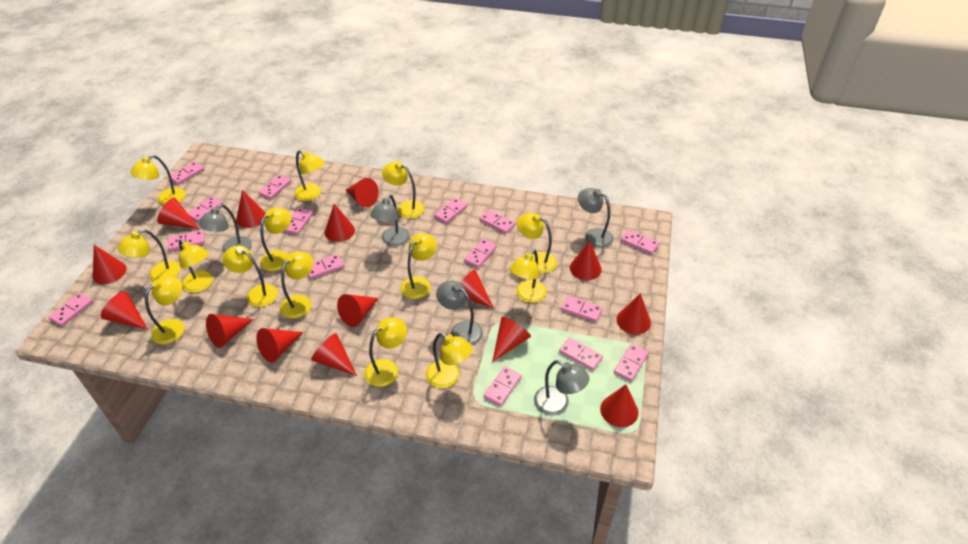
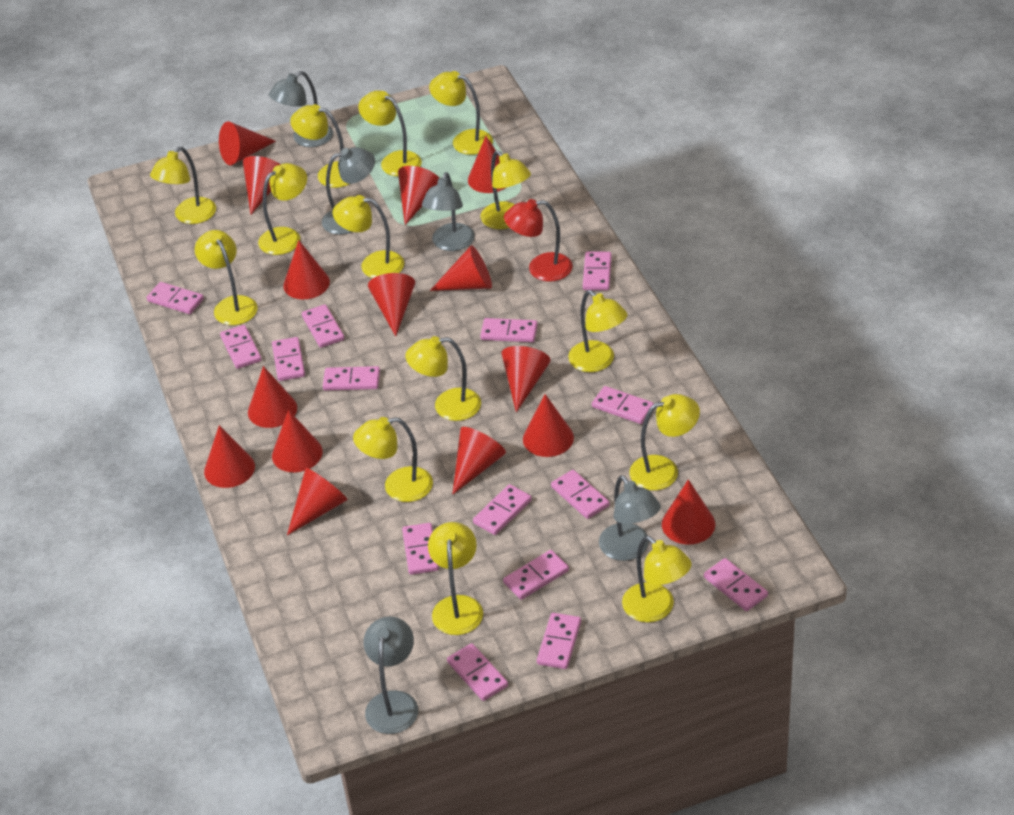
red lamp: none = 0 -> [504,199,572,282] = 1

